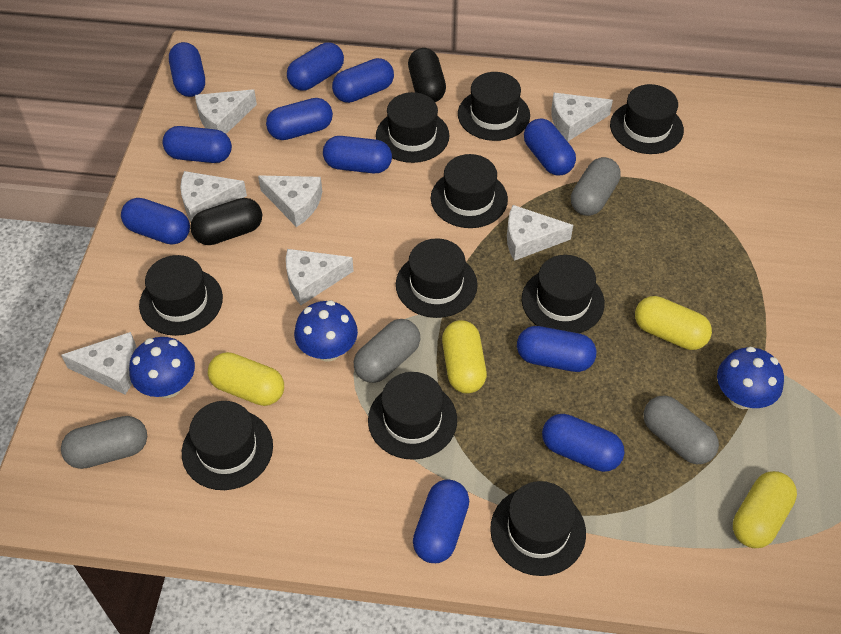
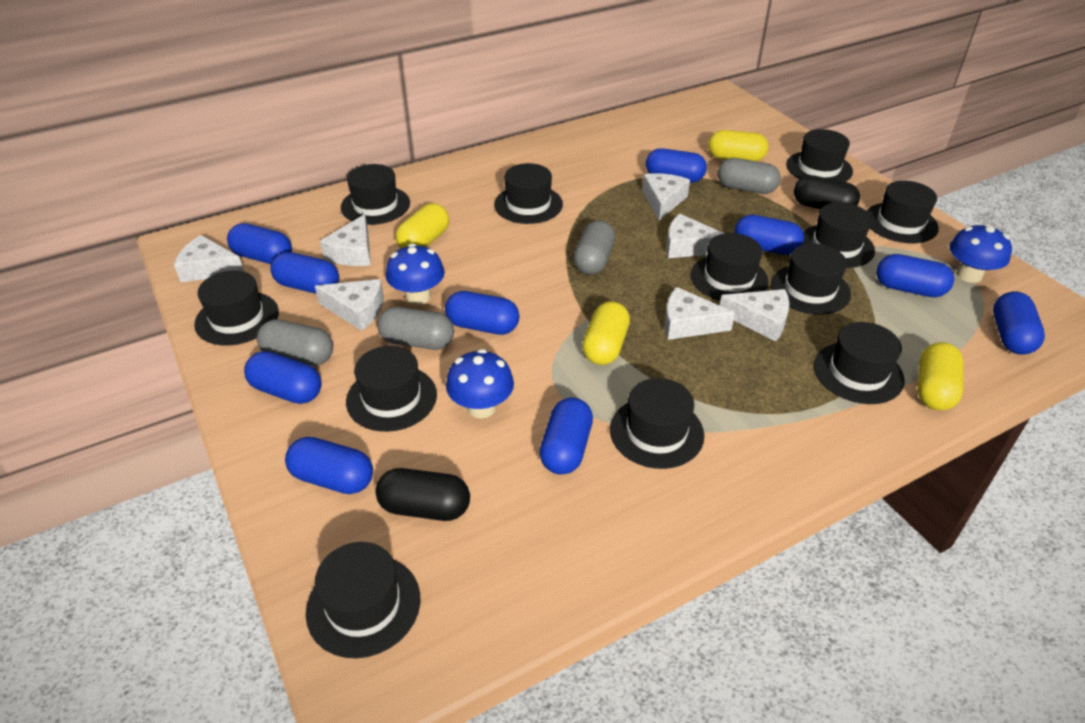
black hat: [139,255,223,336] [182,401,273,490] [368,372,457,460] [376,92,449,163] [396,238,478,318] [431,154,508,228] [458,72,530,141] [490,481,586,576] [522,255,605,333] [610,84,684,154] = 10 -> [194,270,279,345] [306,542,420,658] [341,164,410,225] [346,346,437,432] [494,163,563,224] [610,378,704,469] [690,233,769,301] [771,243,851,315] [786,129,853,182] [802,202,875,268] [814,322,904,404] [867,181,939,243] = 12
blue capsule: [121,198,190,245] [162,126,232,163] [169,42,205,97] [266,98,333,140] [287,42,344,91] [323,136,392,173] [332,58,394,103] [413,479,469,563] [517,326,596,372] [524,119,576,175] [542,414,625,472] = 11 -> [227,223,292,264] [244,351,322,404] [270,252,339,294] [285,437,373,494] [445,291,519,335] [539,398,593,475] [646,148,707,183] [734,215,804,255] [876,254,954,297] [993,292,1045,355] = 10

